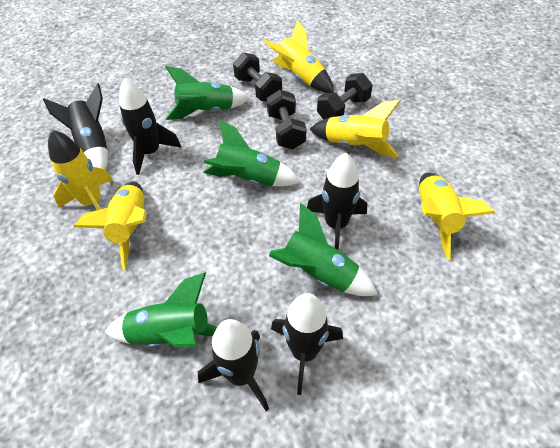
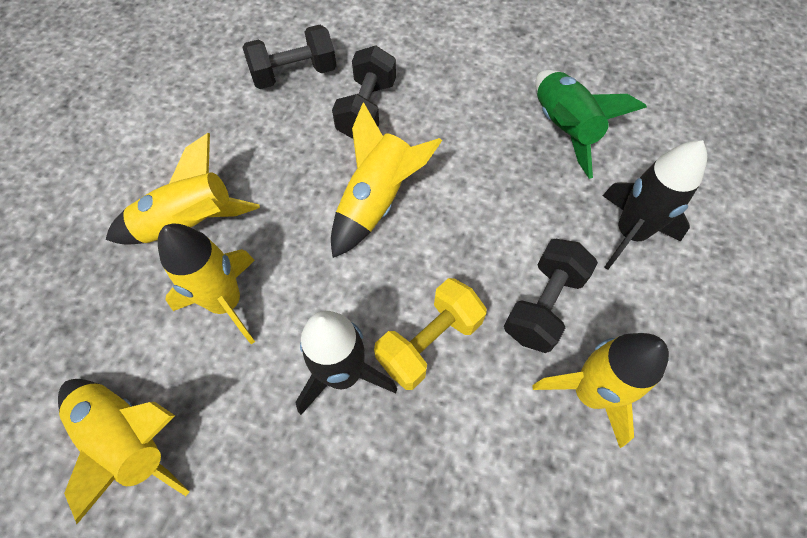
black rocket: [43,83,108,169] [119,78,181,175] [198,319,269,411] [271,293,343,395] [307,153,367,250] = 5 -> [295,311,397,415] [602,140,707,270] = 2
green rocket: [105,272,217,347] [165,66,250,120] [203,119,300,186] [269,203,378,296] = 4 -> [535,70,647,179] = 1
yellow dumbbell: none = 0 -> [374,278,487,390] = 1

